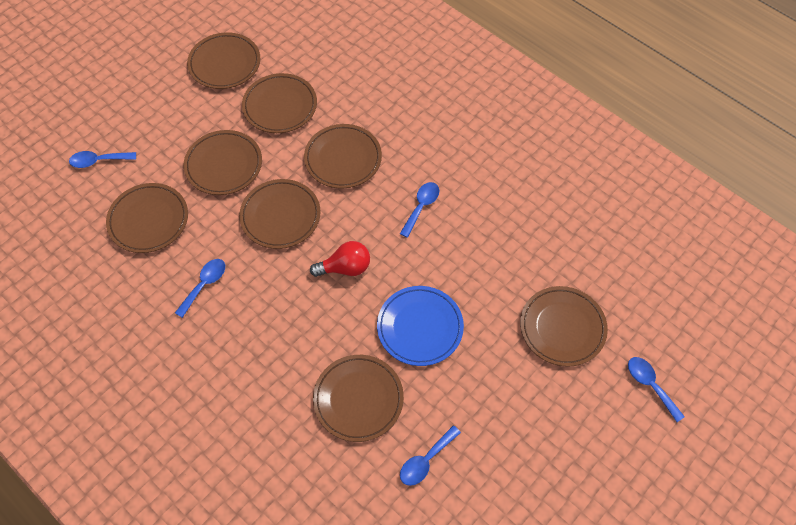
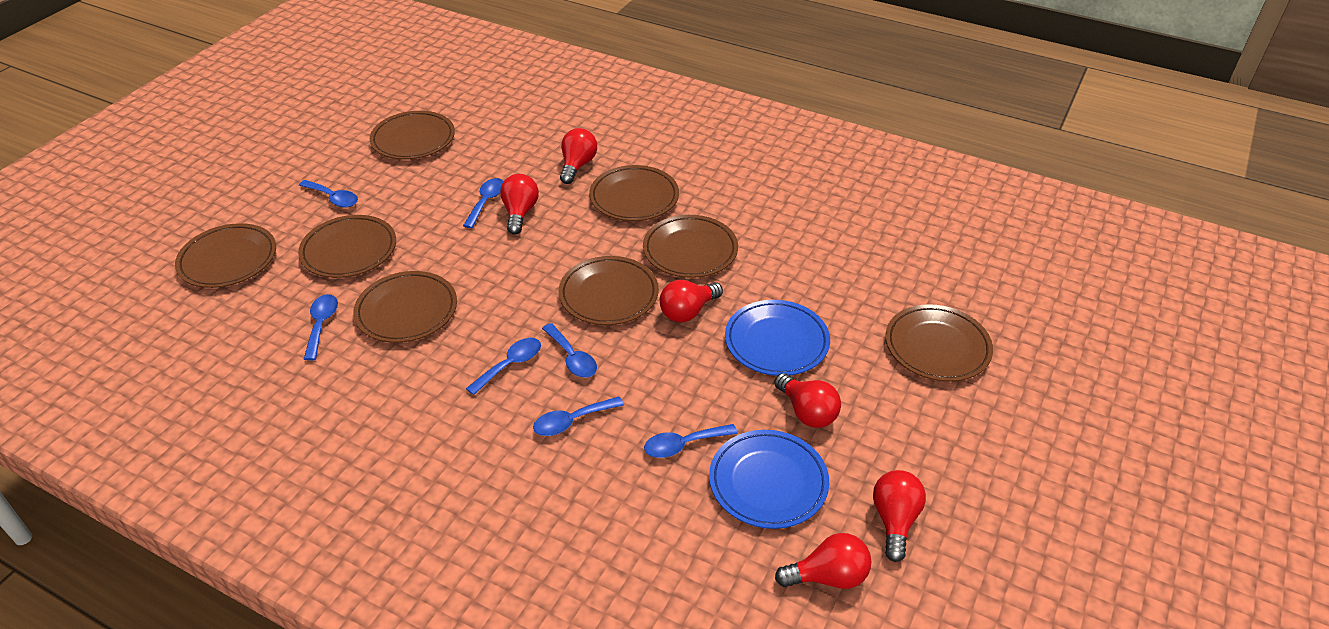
blue plate: [377,286,464,366] = 1 -> [709,430,829,529] [725,300,830,376] = 2
blue spoon: [69,151,136,168] [175,259,225,318] [400,182,439,238] [400,425,461,486] [628,357,685,422] = 5 -> [299,180,358,208] [304,294,338,361] [463,178,504,228] [466,338,541,395] [533,396,624,436] [542,323,597,378] [644,424,738,458] = 7
red light bulb: [310,241,370,277] = 1 -> [500,174,539,235] [560,128,597,184] [660,280,723,322] [774,373,841,428] [775,533,872,589] [873,470,926,562] = 6

